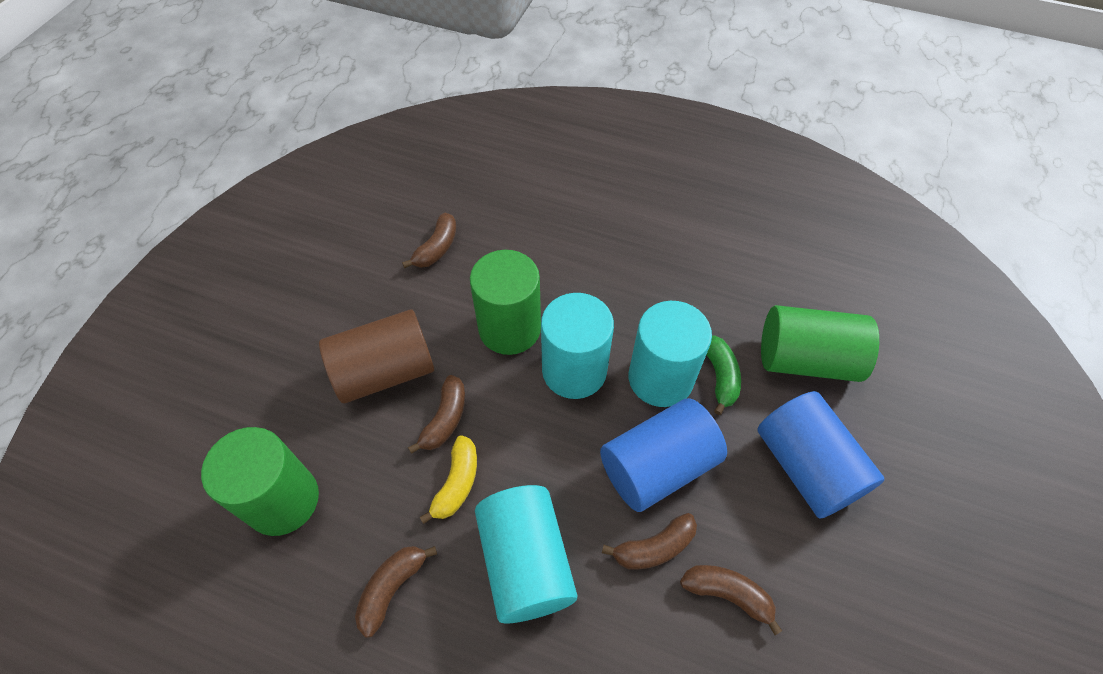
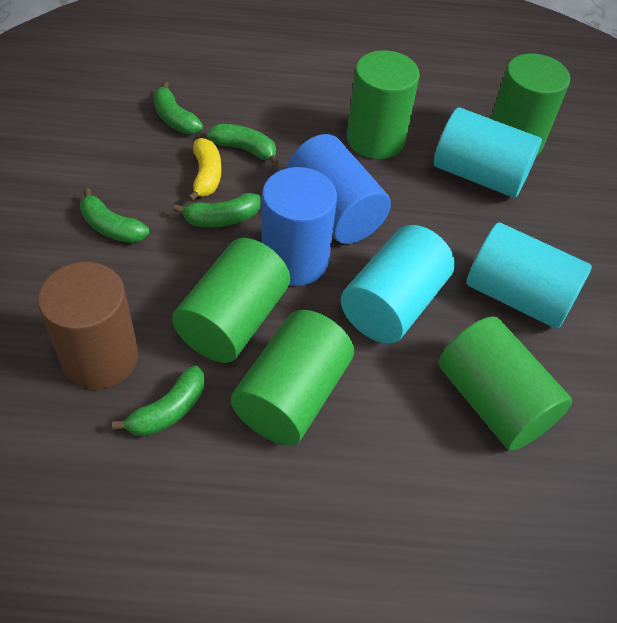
brown banana: [355,546,437,638] [402,213,456,268] [408,375,465,454] [602,513,697,569] [680,565,782,635] = 5 -> none = 0
green banana: [706,335,741,415] = 1 -> [80,188,149,243] [112,365,205,437] [153,82,203,134] [173,193,261,227] [206,124,279,166] = 5
green cylinder: [201,427,319,536] [470,250,541,355] [761,305,879,382] = 3 -> [172,238,290,363] [231,310,354,445] [347,50,420,159] [439,316,572,451] [490,53,570,155] = 5

